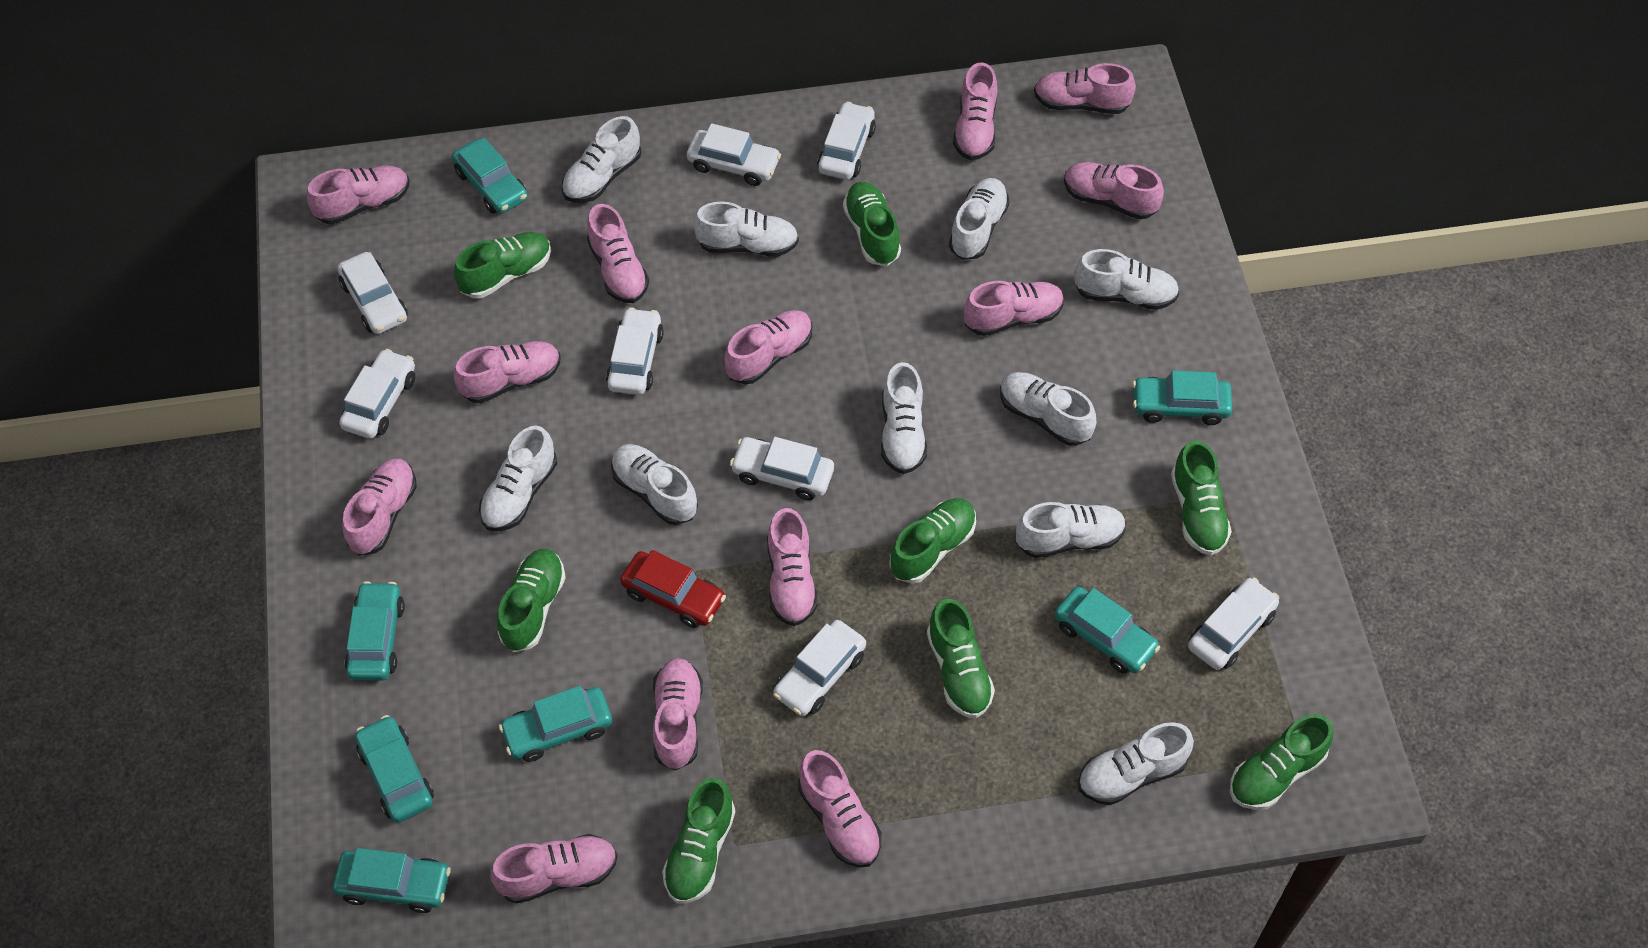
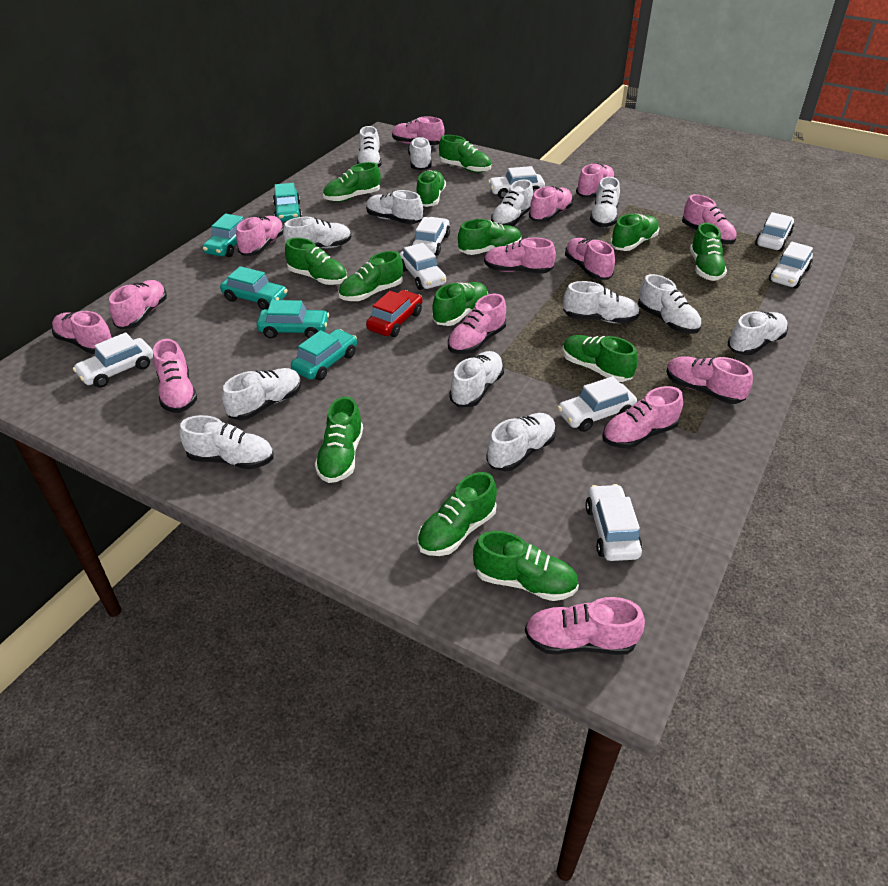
green shoe: [454,232,551,298] [497,549,566,652] [662,778,736,903] [843,182,901,266] [889,498,976,583] [927,599,995,718] [1171,441,1232,555] [1230,714,1334,810] = 8 -> [285,238,347,285] [315,396,363,483] [323,162,381,202] [338,251,403,301] [417,170,446,207] [417,472,497,556] [432,282,488,326] [439,135,491,173] [458,219,521,255] [473,531,579,601] [563,335,638,382] [610,214,659,251] [690,223,727,281] = 13
pink shoe: [307,166,409,224] [342,458,417,556] [454,341,561,403] [490,834,618,904] [587,204,649,303] [653,658,703,771] [724,310,812,384] [767,508,818,626] [798,750,882,868] [953,63,997,160] [964,281,1064,336] [1034,63,1136,114] [1064,162,1164,220] = 13 -> [52,311,113,354] [109,280,167,329] [153,339,197,413] [236,216,284,256] [392,116,444,145] [448,294,506,354] [484,237,556,274] [525,597,645,655] [529,186,573,222] [565,238,615,280] [576,163,615,198] [602,386,683,449] [666,356,753,404] [682,194,737,245] = 14
turquoise car: [333,848,451,913] [345,581,405,681] [355,715,434,823] [452,138,528,214] [499,686,612,762] [1055,587,1160,673] [1132,370,1232,425] = 7 -> [203,214,244,257] [220,266,288,310] [257,300,329,339] [273,183,302,222] [291,329,357,381] = 5
white shoe: [479,426,557,531] [562,116,641,203] [611,444,698,525] [694,202,799,257] [881,362,927,474] [949,178,1010,260] [1000,372,1097,446] [1016,502,1126,558] [1074,249,1179,310] [1078,722,1194,805] = 10 -> [179,415,273,469] [222,368,301,420] [283,217,351,248] [357,126,381,167] [366,190,423,224] [408,137,432,170] [449,351,504,407] [486,413,556,471] [491,179,533,226] [563,281,640,323] [590,177,620,227] [638,274,701,334] [728,311,788,355] = 13

